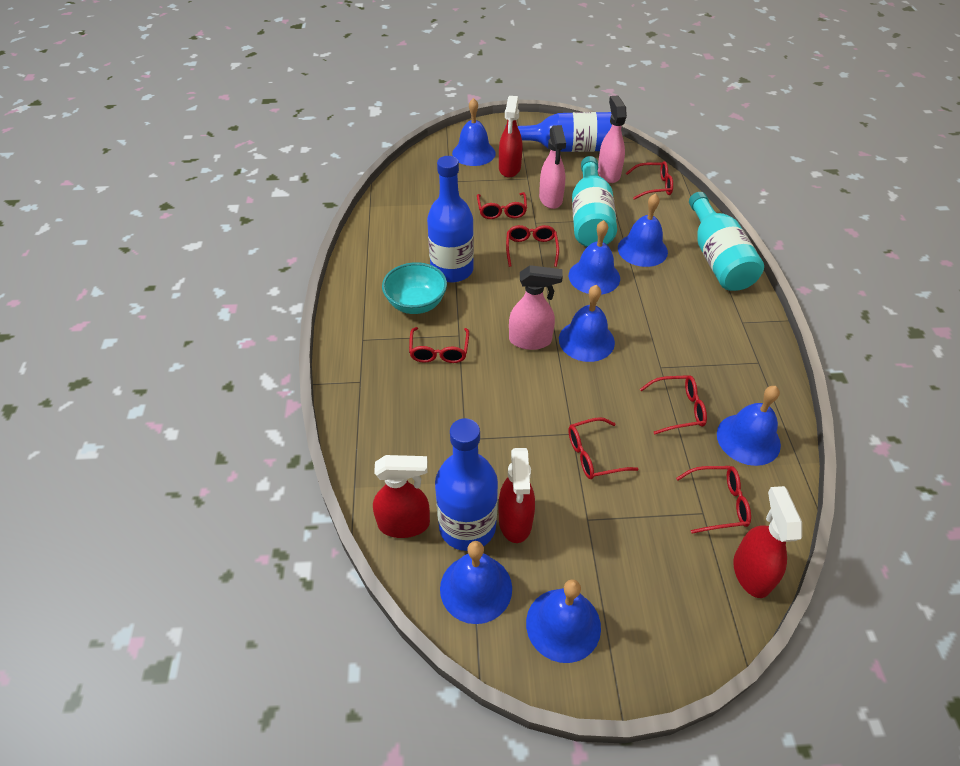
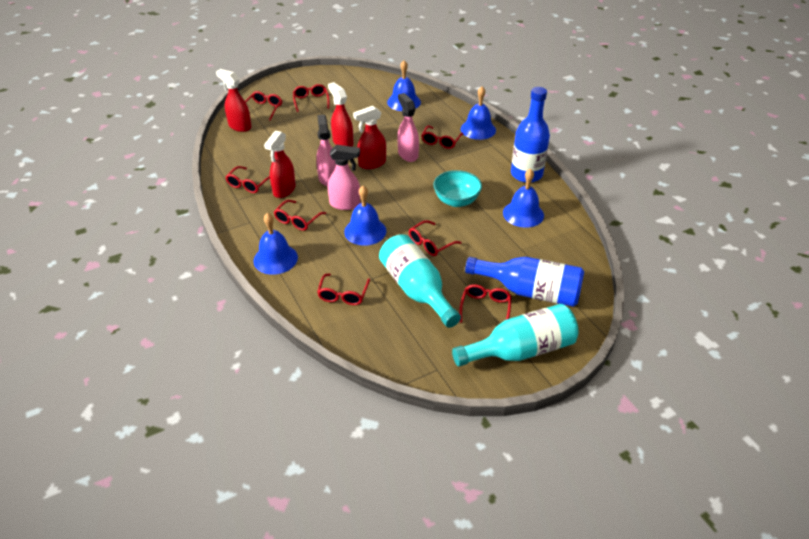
blue bell: [440,541,512,624] [452,98,496,166] [526,579,601,663] [559,285,615,362] [569,220,620,295] [618,193,668,267] [717,386,781,466] = 7 -> [254,213,298,275] [344,186,386,246] [387,60,421,111] [461,87,496,140] [503,168,544,228] = 5
blue bottle: [427,156,474,283] [435,418,498,551] [505,112,612,152] = 3 -> [465,257,584,307] [511,87,550,183] = 2
red glasses: [409,327,469,363] [477,192,527,219] [506,225,559,267] [568,417,638,479] [626,161,673,200] [640,375,707,435] [676,466,751,534] = 7 -> [226,166,270,193] [245,91,282,121] [274,200,326,231] [293,84,329,112] [317,273,370,305] [409,220,462,256] [421,125,463,149] [459,284,512,323] = 8

